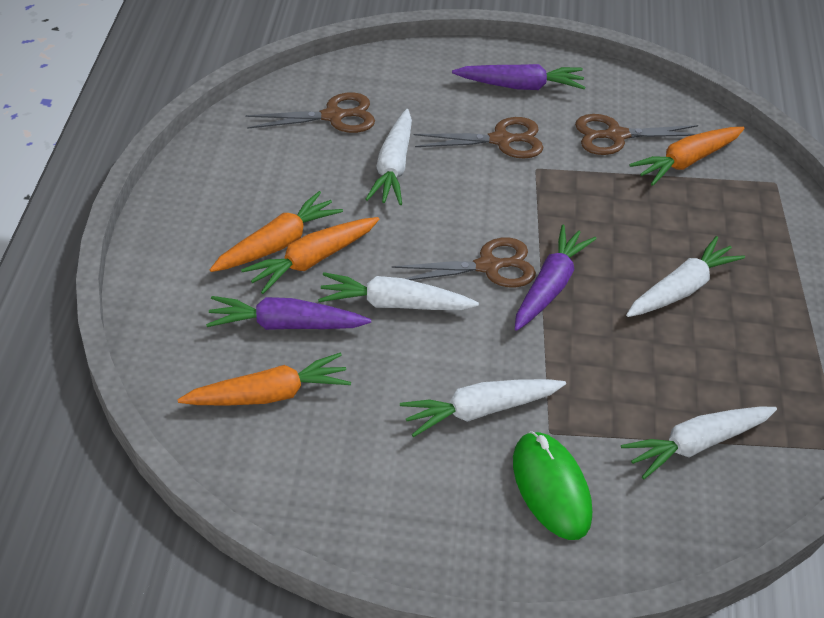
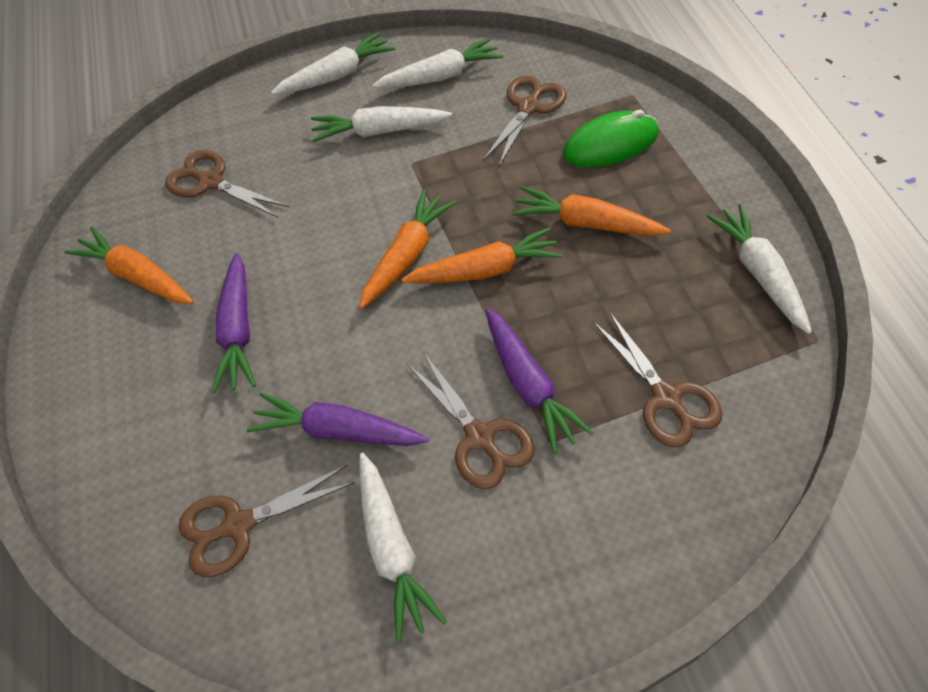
brown scissors: [245,92,375,133] [391,237,536,287] [413,117,544,159] [575,114,699,155] = 4 -> [165,150,289,218] [179,465,355,577] [407,352,535,489] [483,76,566,166] [593,311,722,448] = 5

